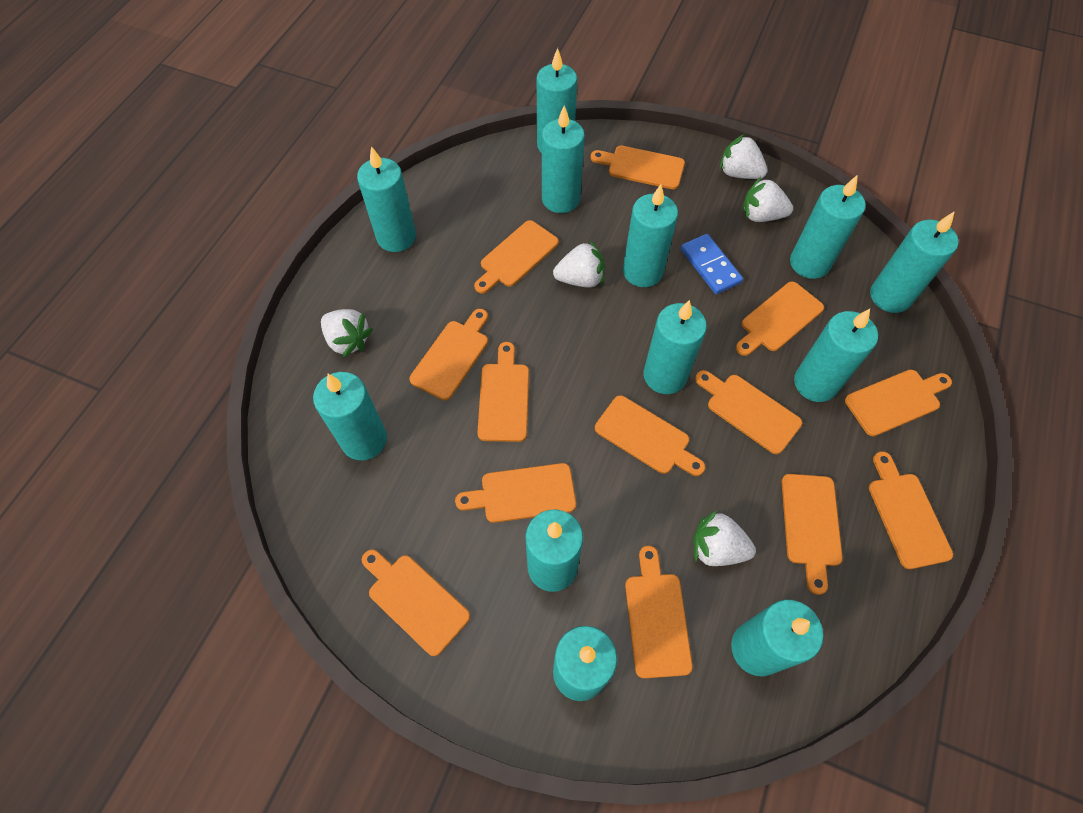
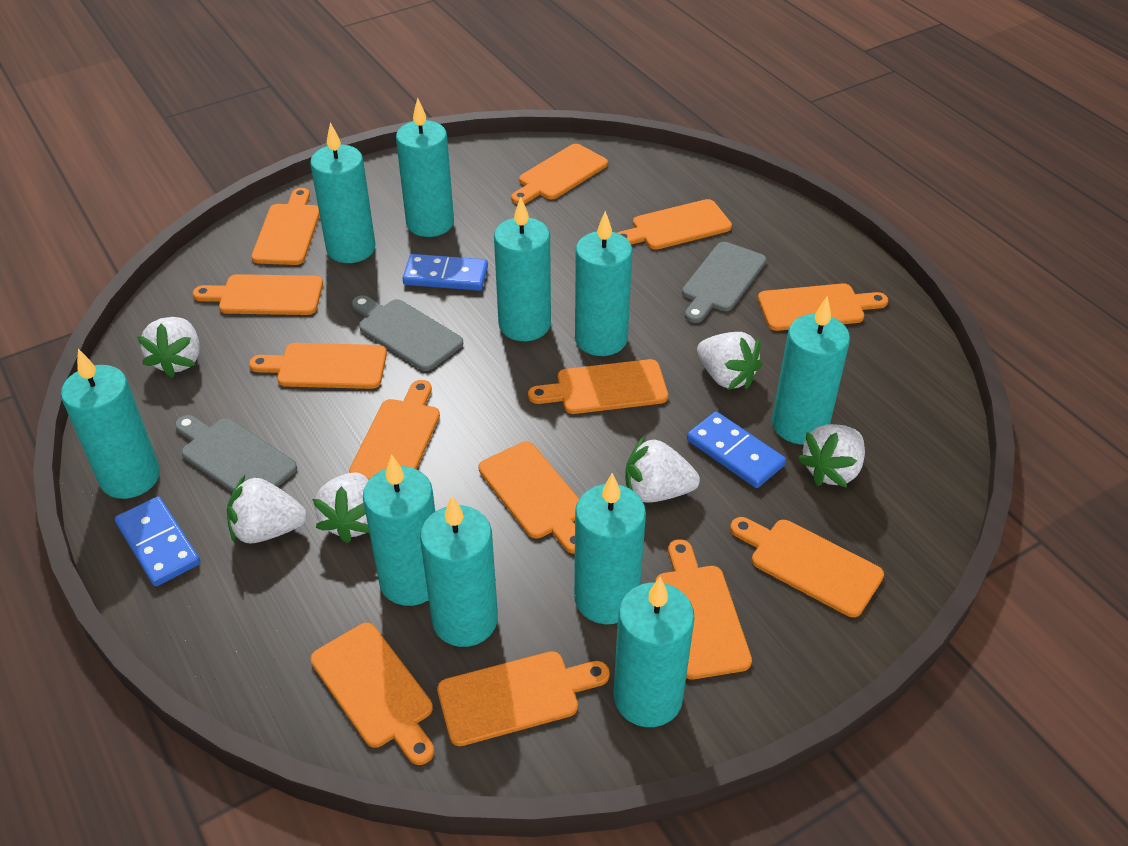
blue domino: [681,234,743,294] = 1 -> [115,496,201,586] [403,254,488,291] [687,411,786,488] = 3
grey cutting board: none = 0 -> [175,415,297,492] [352,295,463,371] [682,242,766,323] = 3
turquoise candle: [313,372,387,460] [357,146,416,252] [525,509,583,592] [537,48,577,153] [542,106,585,213] [553,626,617,701] [623,184,678,287] [644,300,707,394] [731,599,824,677] [790,175,866,279] [794,309,878,402] [870,211,958,313] = 12 -> [61,349,160,499] [310,122,375,263] [363,454,435,606] [396,98,454,237] [420,496,498,647] [494,197,551,341] [574,473,646,624] [575,211,632,356] [614,577,695,727] [772,296,850,445] = 10
white strawberry: [321,309,373,358] [553,240,605,288] [693,510,756,566] [720,134,768,179] [742,177,793,222] = 5 -> [137,317,200,378] [227,475,307,544] [312,472,369,543] [625,436,700,503] [697,332,763,390] [797,424,865,488] = 6

